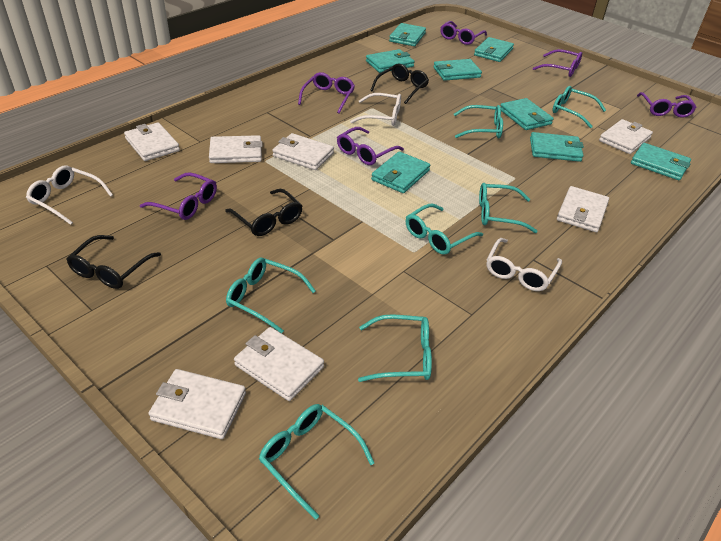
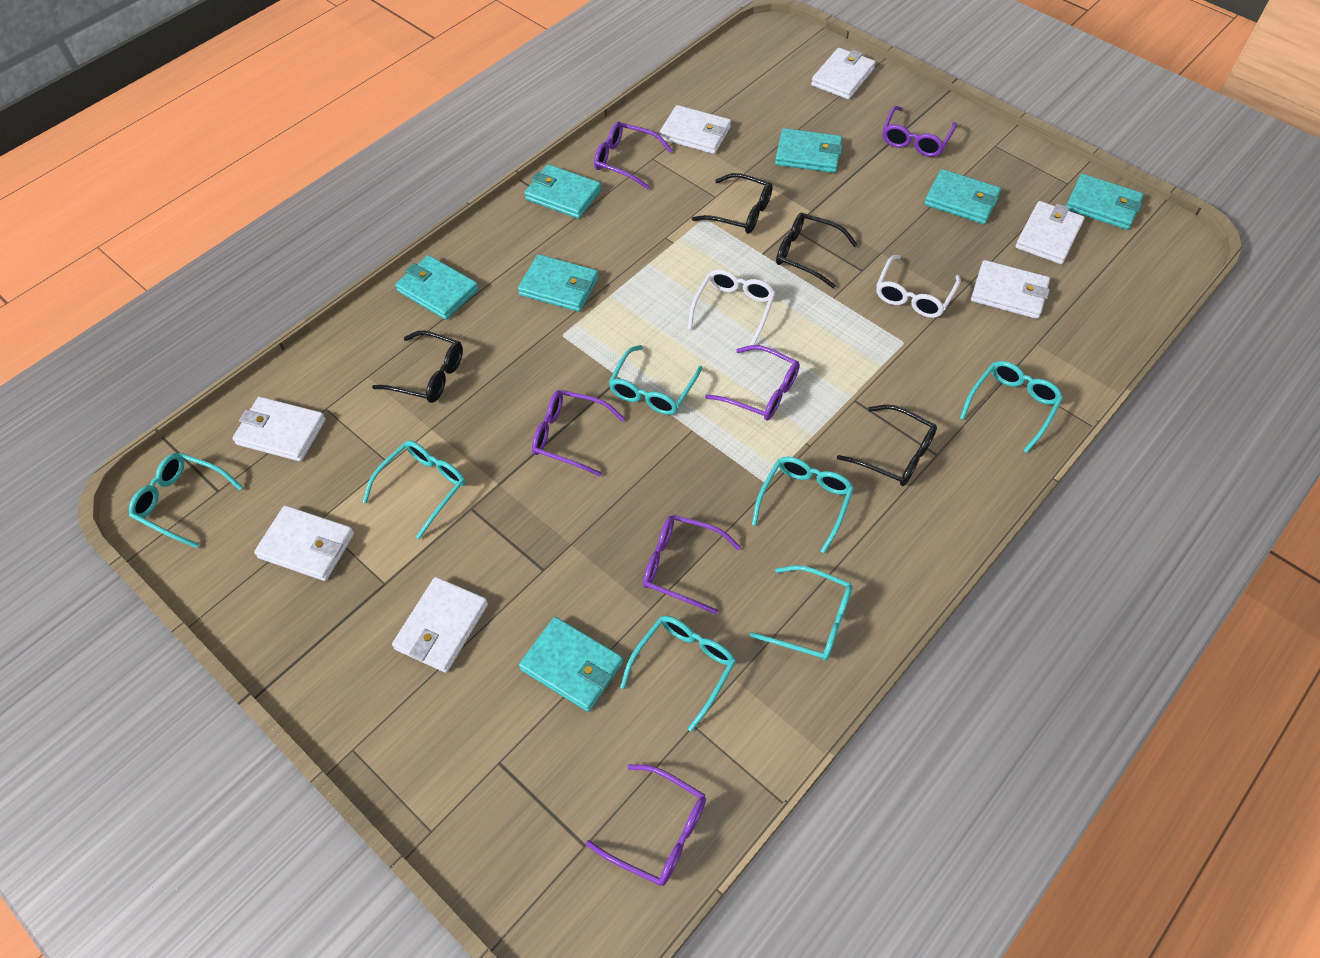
black glasses: [66,235,161,289] [225,189,302,236] [370,63,429,104] = 3 -> [372,331,463,403] [692,173,773,234] [776,213,858,289] [837,405,937,486] = 4
turquoise wallet: [366,49,414,73] [371,152,430,193] [389,23,426,46] [433,59,482,81] [474,37,514,62] [500,98,554,130] [530,132,584,162] [631,143,691,180] = 8 -> [395,255,479,320] [518,254,599,312] [519,617,623,712] [525,164,601,219] [775,128,843,173] [924,169,1001,224] [1066,174,1143,230] = 7
white glasses: [26,165,113,225] [350,93,401,126] [486,238,562,291] = 3 -> [688,269,775,346] [876,255,961,318] = 2

